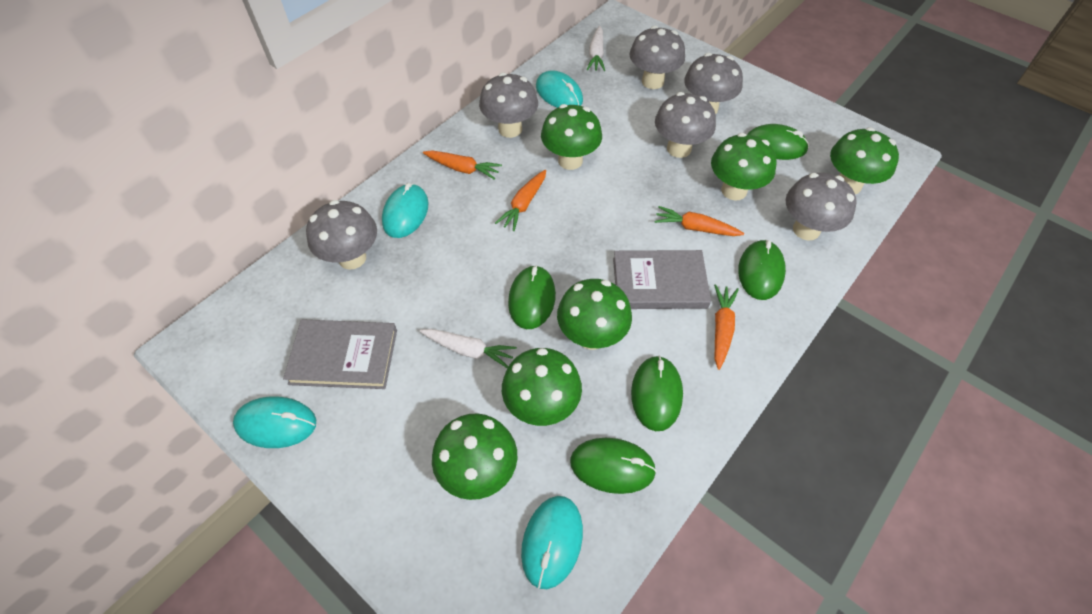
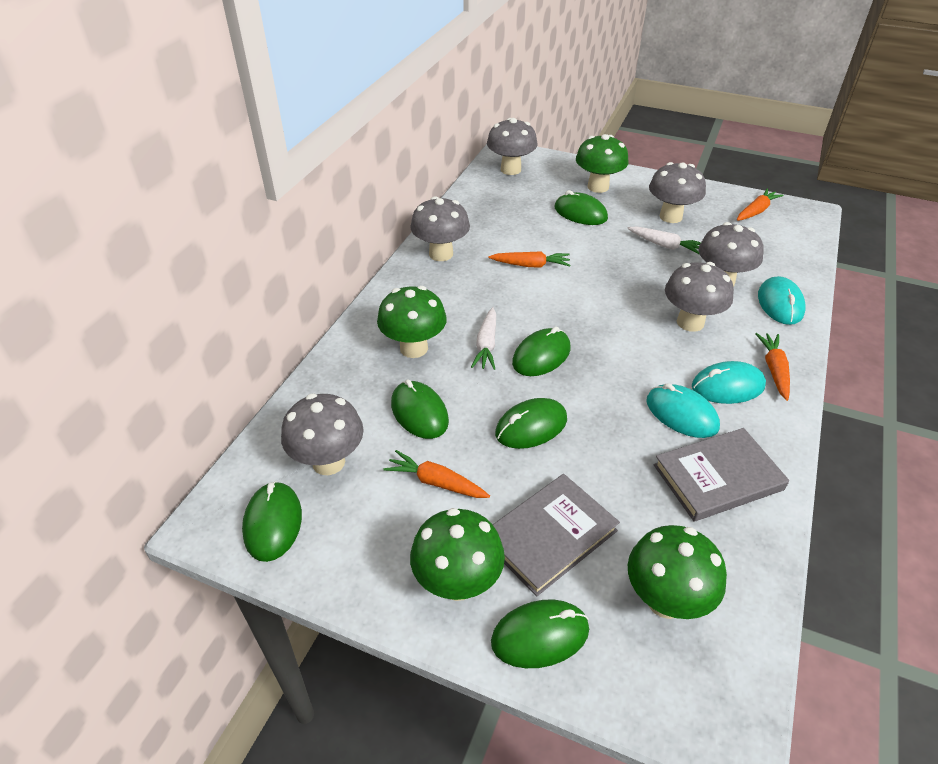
green mouse: [508,265,556,329] [570,438,657,494] [631,356,683,431] [738,240,786,300] [748,124,809,160] = 5 -> [242,481,302,562] [391,379,449,439] [491,599,589,668] [495,398,567,449] [512,327,571,376] [554,190,608,225] = 6
green mushroom: [432,413,517,500] [502,348,582,426] [541,104,602,170] [557,279,632,350] [711,133,777,200] [830,127,899,194] = 6 -> [377,286,447,358] [410,508,505,601] [576,134,629,193] [628,525,727,619] = 4
turquoise mouse: [233,397,316,448] [382,183,429,238] [521,496,583,589] [536,70,583,108] = 4 -> [647,383,720,438] [692,361,766,404] [758,276,806,325] = 3

